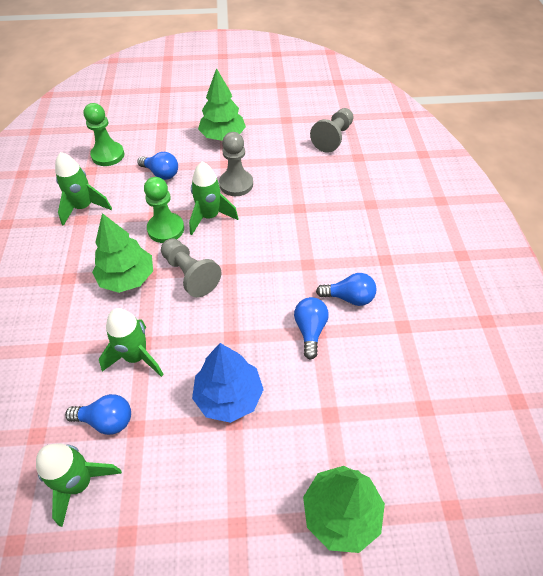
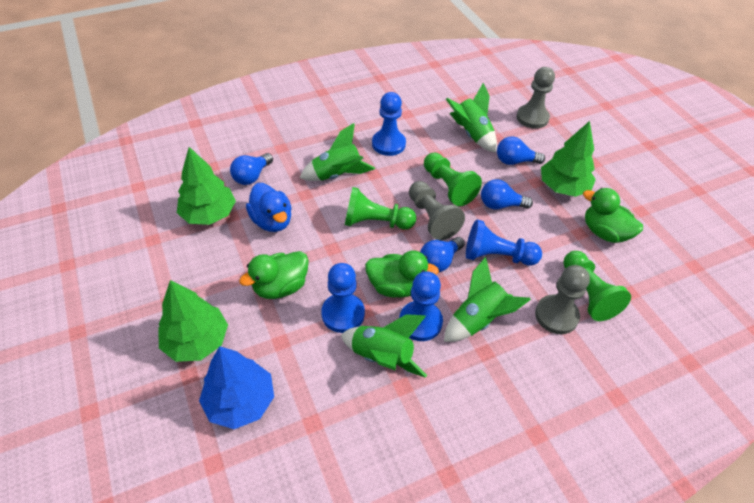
blue duck: none = 0 -> [246,183,292,232] = 1
blue pawn: none = 0 -> [321,263,365,333] [372,92,406,156] [399,271,443,341] [466,220,542,265] = 4
green duck: none = 0 -> [239,251,309,299] [365,250,439,298] [583,188,643,243] = 3
green pawn: [84,103,124,166] [144,177,184,243] = 2 -> [345,187,416,230] [424,152,482,206] [563,251,631,321] = 3

